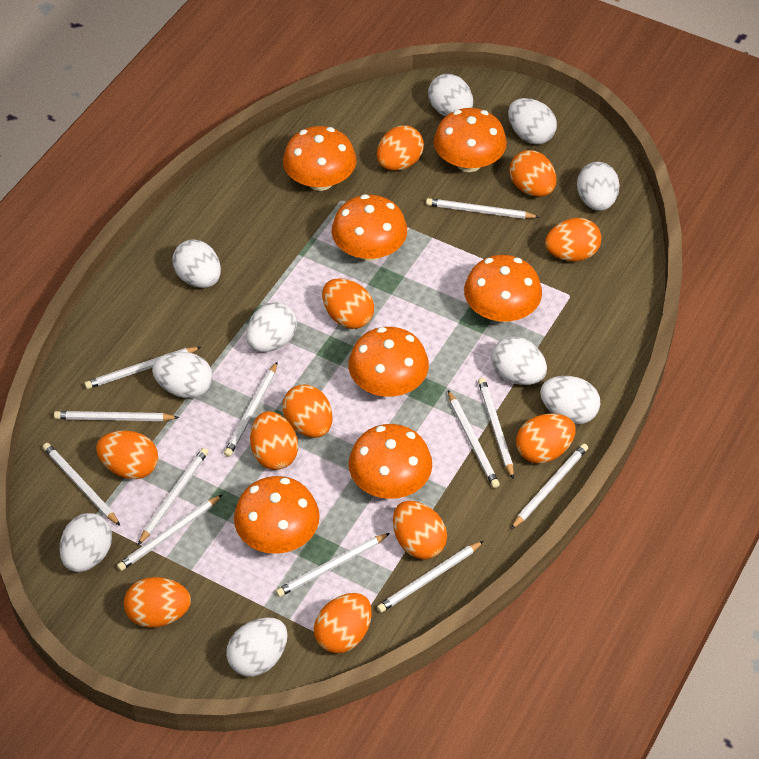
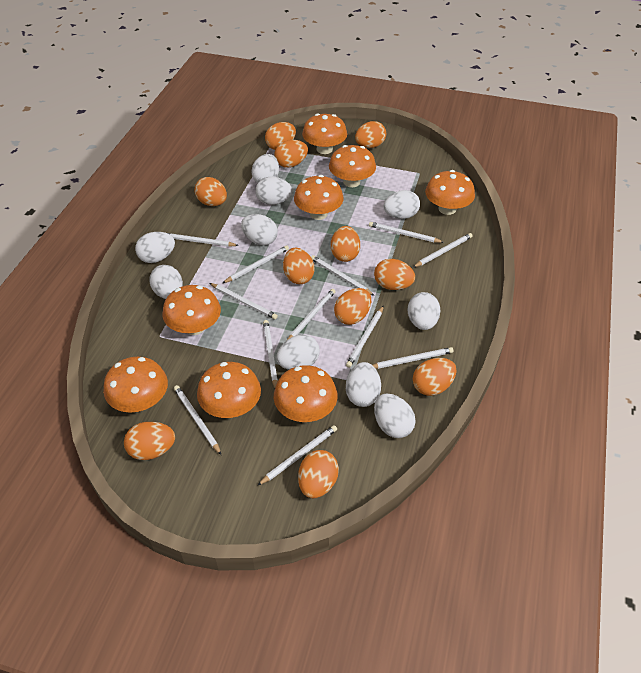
orange mushroom: [234,476,320,554] [283,126,356,191] [332,194,407,261] [348,327,429,397] [349,424,432,499] [434,108,507,172] [464,255,542,323] = 7 -> [103,357,168,413] [163,285,221,335] [197,362,261,418] [274,365,338,422] [294,175,344,220] [302,113,347,154] [329,145,376,187] [425,170,475,215] = 8

